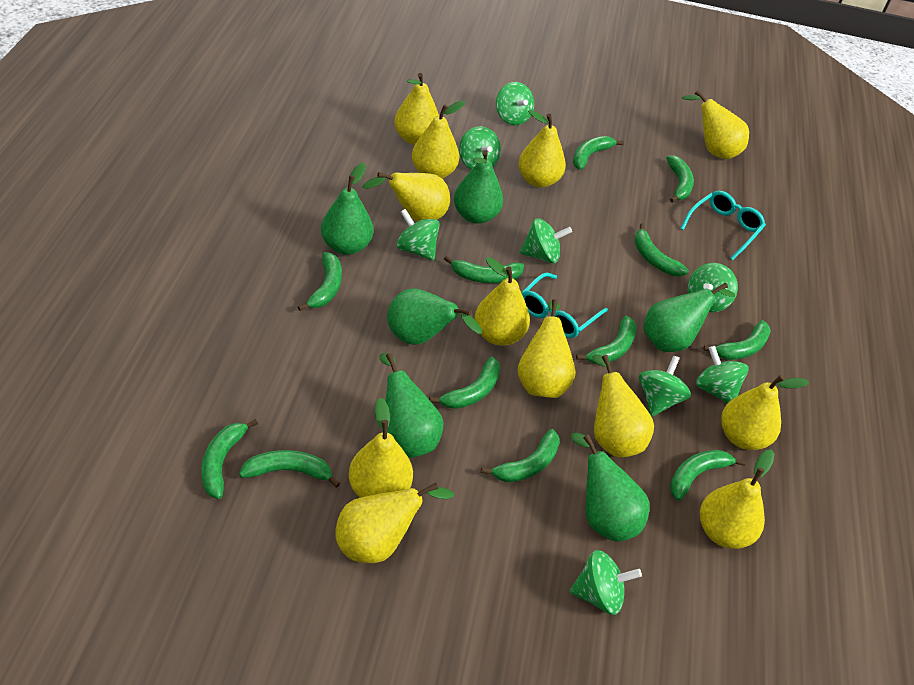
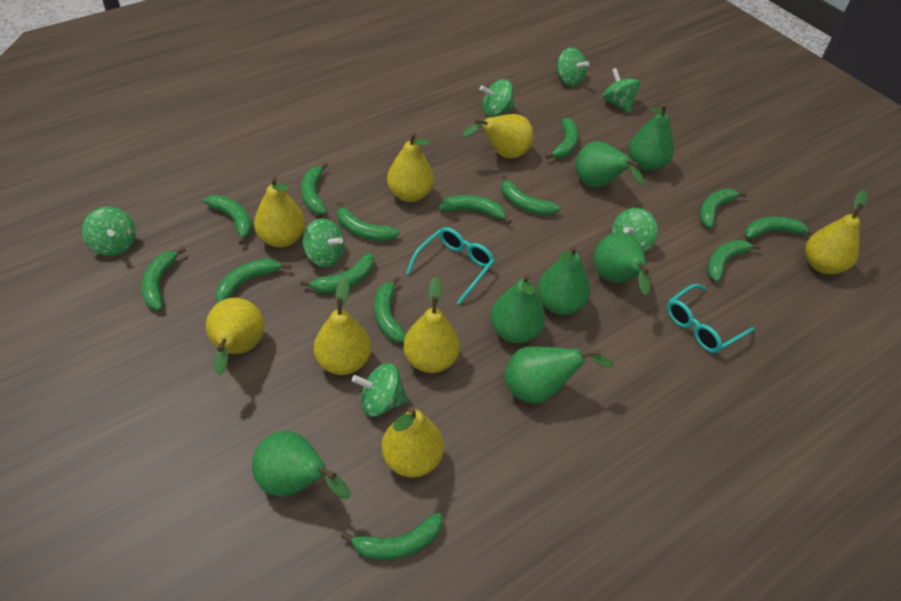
green banana: [201,419,258,499] [239,450,340,488] [298,252,342,311] [429,357,500,409] [444,256,524,283] [481,429,560,482] [573,136,624,170] [576,315,637,364] [635,223,689,276] [666,155,694,202] [670,450,746,501] [703,320,771,360] = 12 -> [141,247,186,310] [204,195,252,245] [216,258,291,303] [300,253,374,293] [301,162,328,214] [337,201,400,241] [341,512,442,560] [374,276,406,343] [439,195,512,224] [501,175,561,216] [545,118,579,159] [700,189,747,228] [707,240,761,282] [745,217,816,239] = 14
green pear: [321,163,373,255] [379,353,443,458] [387,289,482,345] [454,150,503,224] [571,433,650,542] [644,282,735,352] = 6 -> [252,431,350,499] [491,274,545,343] [505,346,614,403] [537,245,590,315] [575,141,644,187] [594,232,650,295] [629,103,674,171] = 7
green spinning top: [396,209,440,261] [459,126,501,170] [496,82,534,125] [519,218,572,263] [570,550,642,615] [639,355,691,416] [688,263,738,312] [696,346,748,404] = 8 -> [82,207,136,256] [303,218,344,267] [352,363,408,417] [480,79,515,117] [556,47,589,86] [603,68,640,113] [612,208,658,252] = 7
yellow pear: [335,483,454,563] [349,397,413,498] [362,172,450,222] [394,73,439,145] [412,101,465,178] [474,257,530,346] [517,299,576,398] [518,110,566,188] [592,354,654,457] [682,90,749,159] [700,449,774,549] [721,375,809,450] = 12 -> [206,298,265,375] [254,176,306,247] [314,278,371,375] [381,407,444,478] [387,132,434,202] [403,277,460,373] [462,114,534,158] [805,190,868,274] = 8

